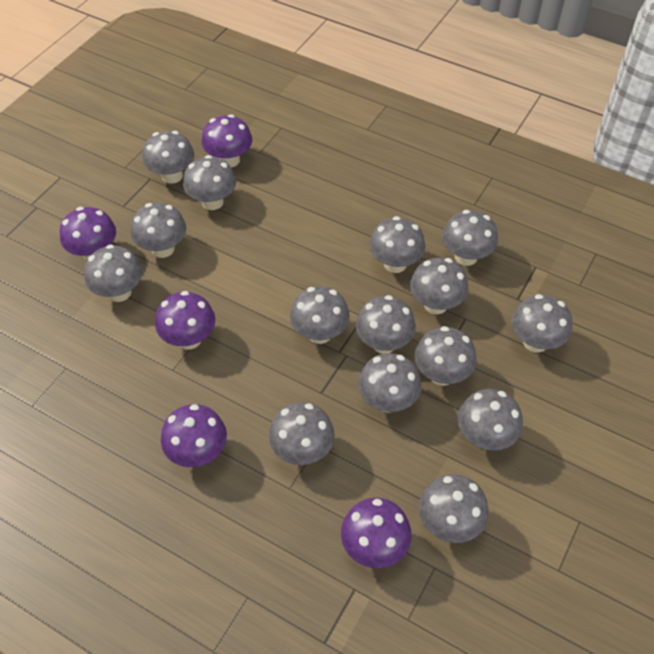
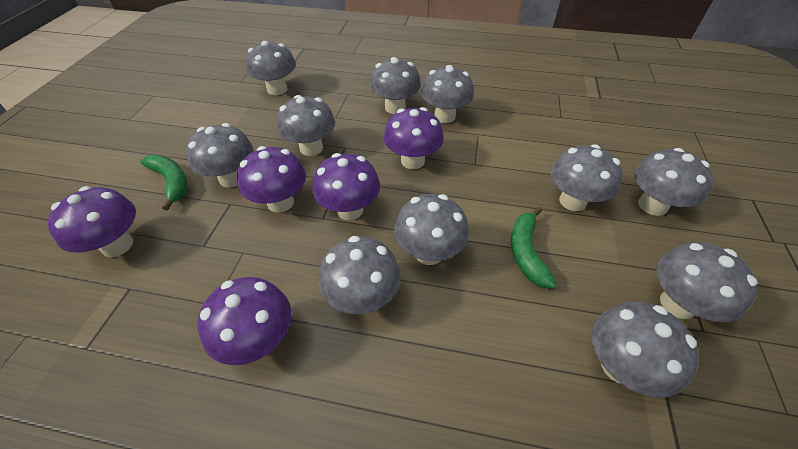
green banana: none = 0 -> [140,155,187,211] [511,207,557,288] = 2
grey mushroom: [84,245,143,302] [131,203,186,258] [142,131,194,184] [183,155,236,210] [269,402,335,465] [290,286,350,344] [356,295,416,354] [358,353,421,413] [369,216,426,273] [410,258,468,314] [415,326,477,386] [419,474,489,543] [442,210,498,266] [458,389,523,451] [511,294,573,353] = 15 -> [186,123,253,188] [245,41,296,95] [276,95,335,156] [319,236,401,314] [369,57,421,114] [394,194,469,265] [421,65,474,123] [551,144,623,211] [592,302,699,398] [634,148,713,216] [656,243,758,322] = 11

